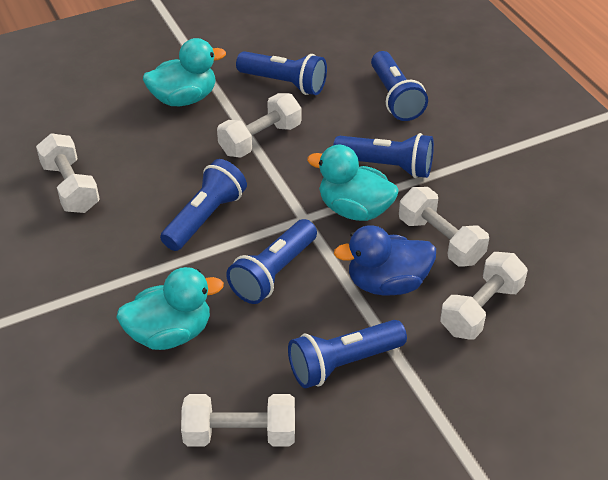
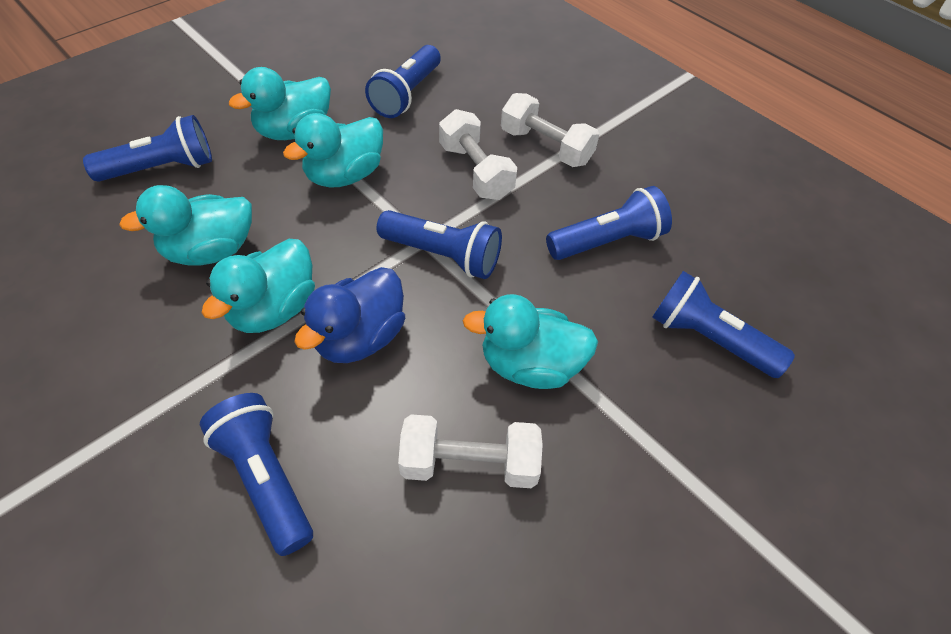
turquoise duck: [116,267,224,350] [143,38,226,106] [307,145,399,221] = 3 -> [119,185,252,265] [201,239,315,333] [229,67,331,140] [283,113,383,188] [463,294,598,389] = 5
white dumbbell: [36,133,100,213] [181,394,295,447] [217,93,301,158] [399,187,489,267] [440,252,528,340] = 5 -> [398,414,543,488] [439,109,517,200] [501,93,599,167] = 3

